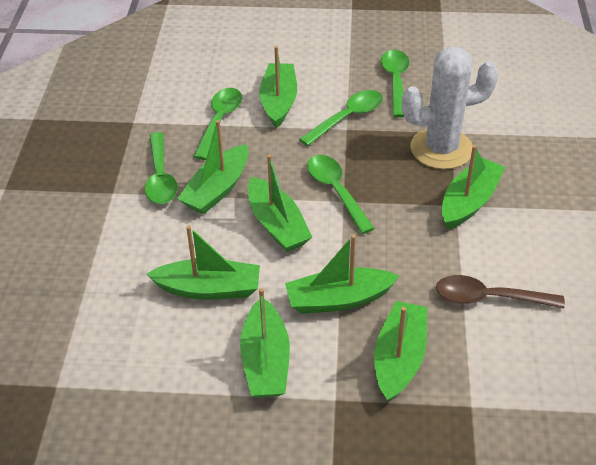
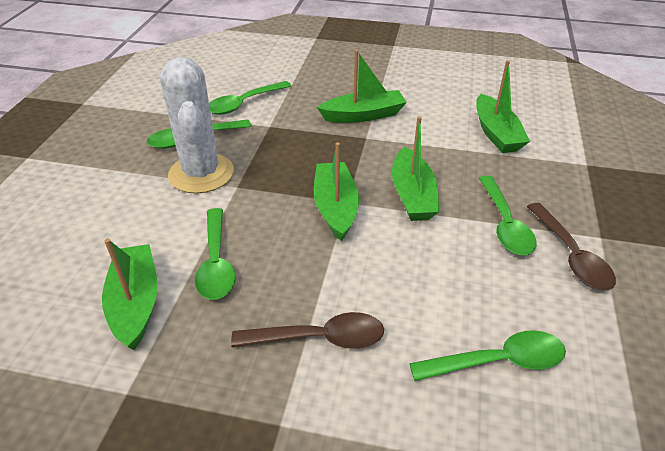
brown spoon: [436,275,565,308] = 1 -> [231,312,384,349] [527,203,616,290] = 2
green boat: [147,226,260,300] [178,120,249,214] [240,288,290,398] [248,154,312,252] [259,46,297,129] [285,234,399,314] [374,301,427,403] [442,145,505,229] = 8 -> [102,239,158,350] [314,142,359,241] [317,50,407,123] [392,116,439,221] [476,60,530,153] = 5

